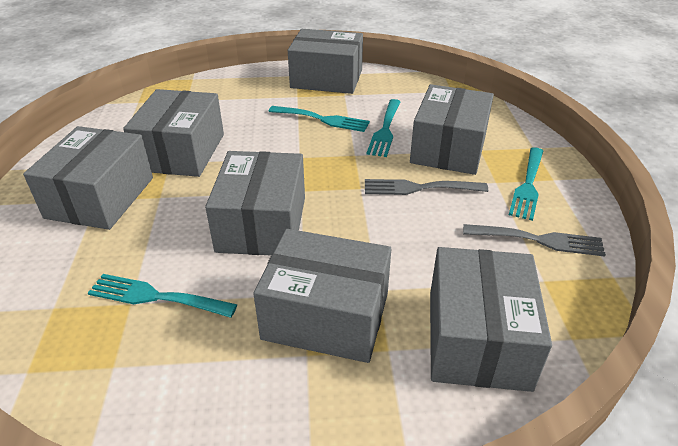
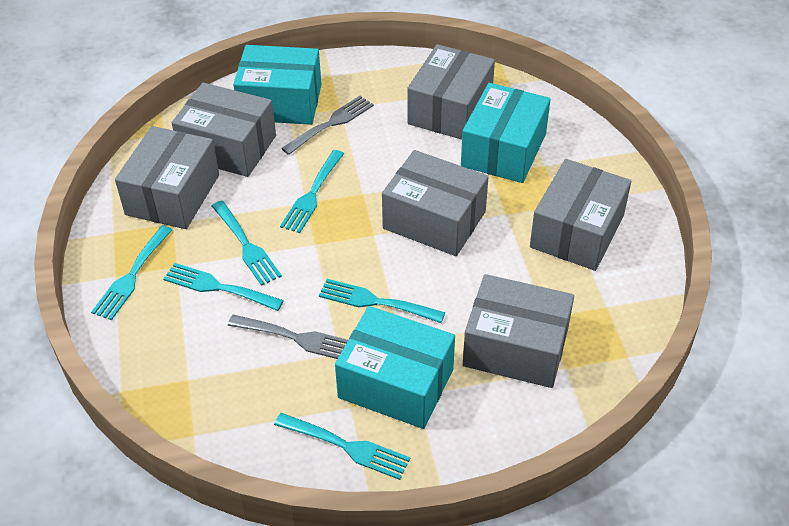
grey box: [23,126,153,230] [123,89,224,177] [205,151,305,255] [253,229,391,363] [288,29,363,94] [410,84,494,175] [430,247,552,392] = 7 -> [115,126,219,229] [172,83,276,177] [382,150,488,256] [407,44,495,139] [463,274,574,388] [530,159,631,271] = 6
turquoise box: none = 0 -> [233,45,322,125] [335,306,455,429] [461,83,551,183] = 3
turquoise fork: [88,274,237,318] [268,106,370,132] [366,99,400,157] [509,147,543,221] = 4 -> [91,226,172,320] [163,263,284,311] [212,201,282,286] [274,413,410,480] [280,150,344,233] [319,279,445,323] = 6

